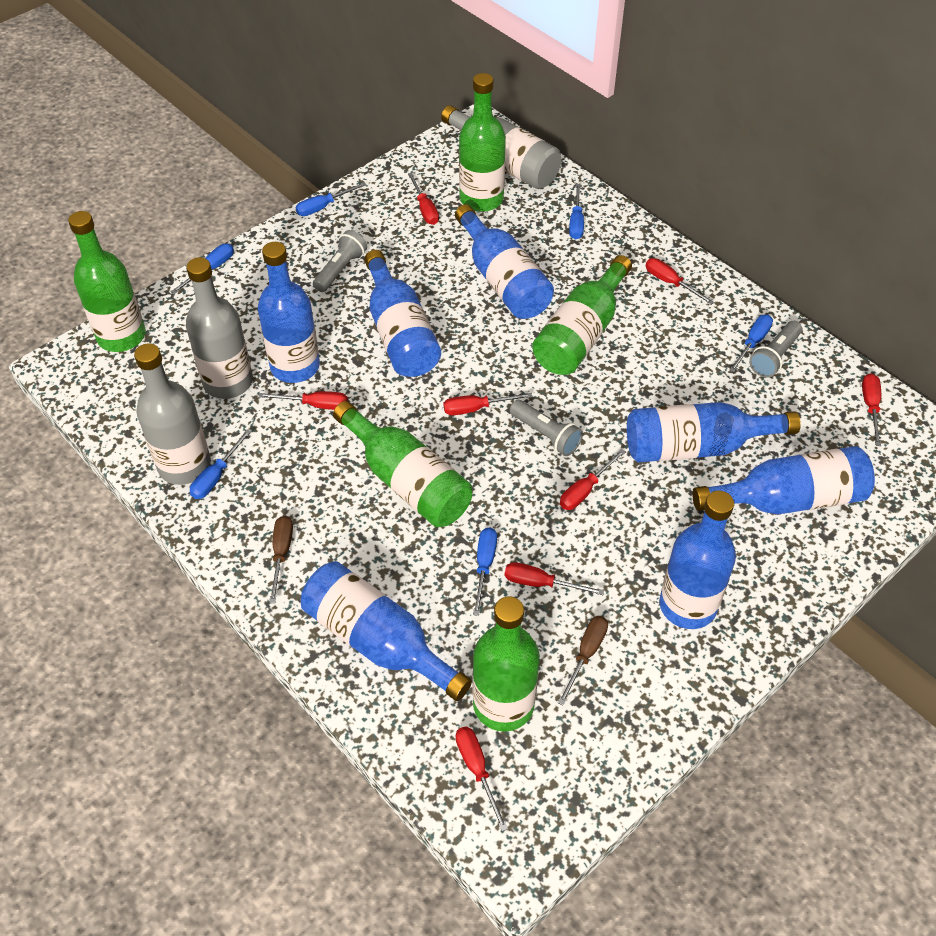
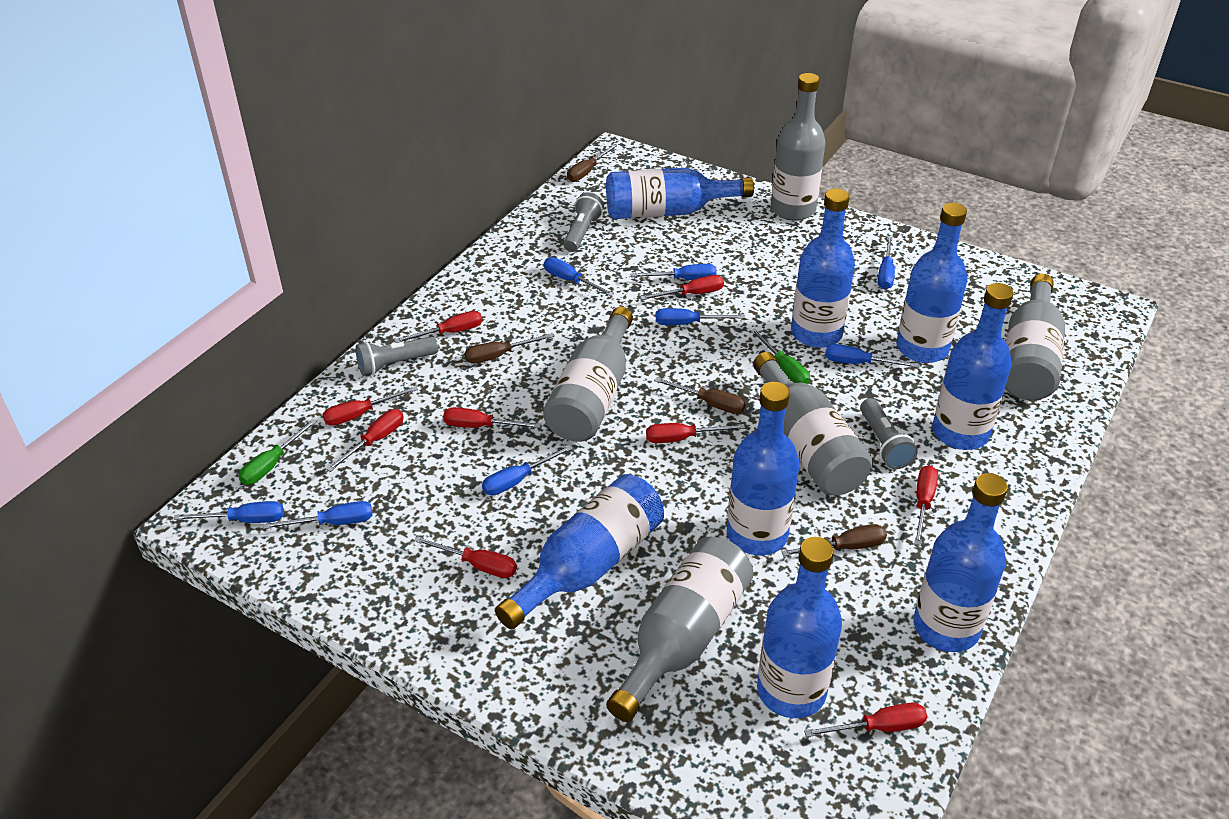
blue bottle: [258,242,320,383] [301,561,472,701] [364,250,441,377] [455,204,554,319] [627,402,801,462] [659,491,736,629] [692,446,875,515] = 7 -> [495,474,664,629] [606,168,754,219] [727,382,799,556] [757,537,842,718] [791,188,855,348] [896,203,967,363] [913,473,1008,652] [932,283,1013,450] = 8
blue screwdriver: [171,244,234,294] [190,429,252,499] [296,182,366,216] [473,527,497,616] [569,184,584,239] [729,315,773,373] = 6 -> [174,501,284,523] [263,501,373,529] [482,445,573,496] [544,257,614,296] [631,264,717,280] [656,308,745,325] [825,344,920,368] [878,236,895,289] = 8
brown screwdriver: [269,516,293,603] [558,616,608,706] = 2 -> [465,333,554,364] [567,144,617,182] [654,377,746,414] [781,524,887,557] = 4
green bottle: [68,211,146,352] [333,401,472,527] [459,73,506,212] [472,596,540,732] [532,255,632,375] = 5 -> none = 0
green screwdriver: none = 0 -> [239,419,317,485] [750,328,810,384] = 2
grey bottle: [134,343,211,485] [186,257,253,399] [441,105,561,189] = 3 -> [543,307,633,442] [606,537,754,722] [753,352,873,495] [771,73,825,221] [1005,274,1065,400] = 5
red screwdriver: [258,391,348,410] [408,173,439,225] [443,393,532,415] [456,727,508,831] [505,562,604,595] [560,449,625,510] [646,258,714,305] [862,373,881,446] = 8 -> [323,386,418,426] [326,409,404,472] [394,311,482,343] [414,536,517,578] [443,407,541,428] [640,275,724,300] [646,423,745,443] [804,703,927,737] [914,465,938,546] = 9

